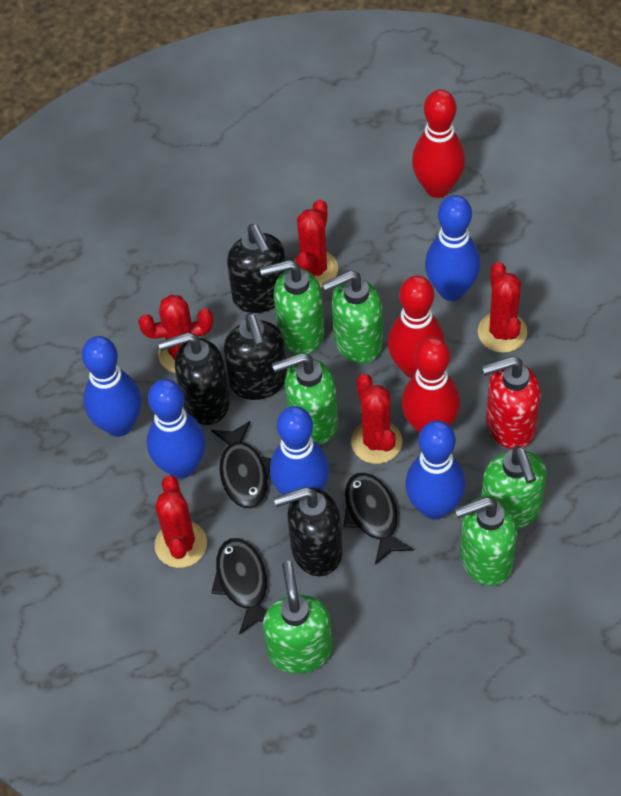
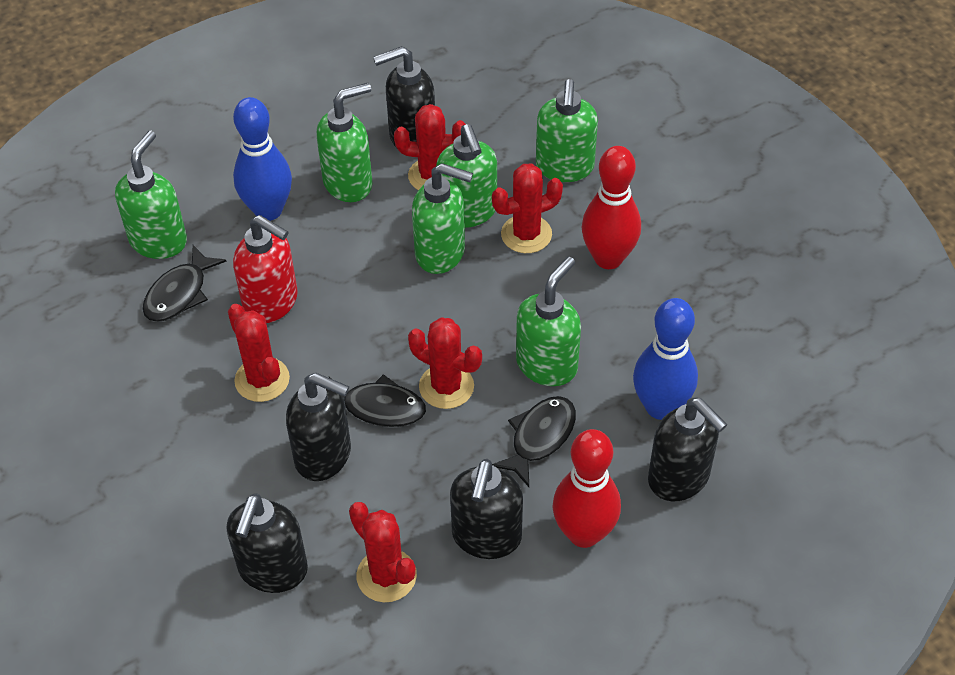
black soap dispenser: [158,332,230,425] [224,313,287,400] [227,224,286,313] [274,487,343,576] = 4 -> [227,493,308,593] [286,373,351,481] [373,46,435,148] [450,459,523,559] [648,398,727,501] = 5
blue bowling pin: [82,336,142,437] [147,379,206,479] [270,406,330,494] [405,420,465,519] [425,195,481,301] = 5 -> [233,97,292,221] [633,298,698,420] = 2
red bowling pin: [388,276,445,378] [402,337,460,434] [412,90,465,198] = 3 -> [553,429,621,548] [582,146,641,269] = 2

